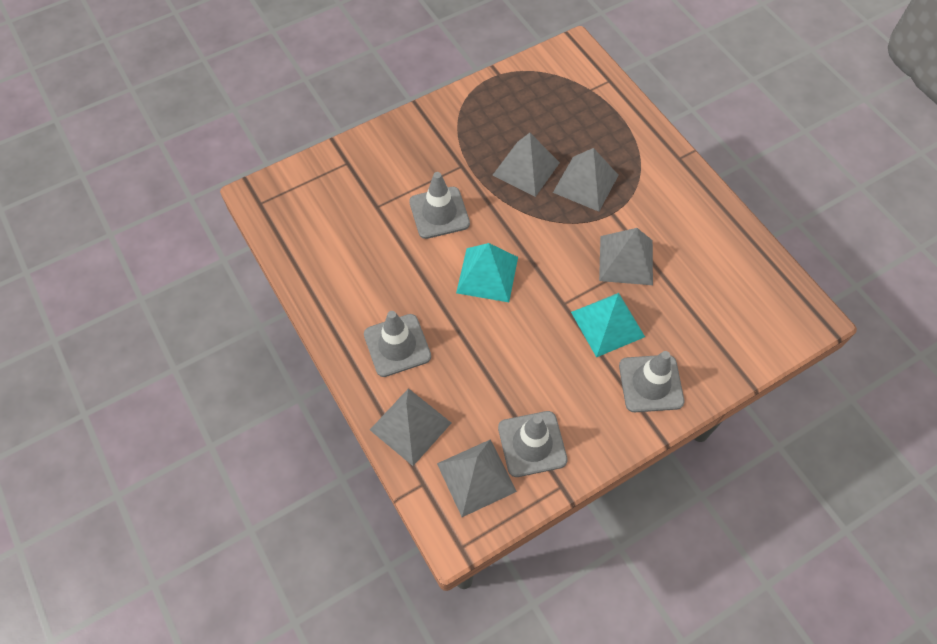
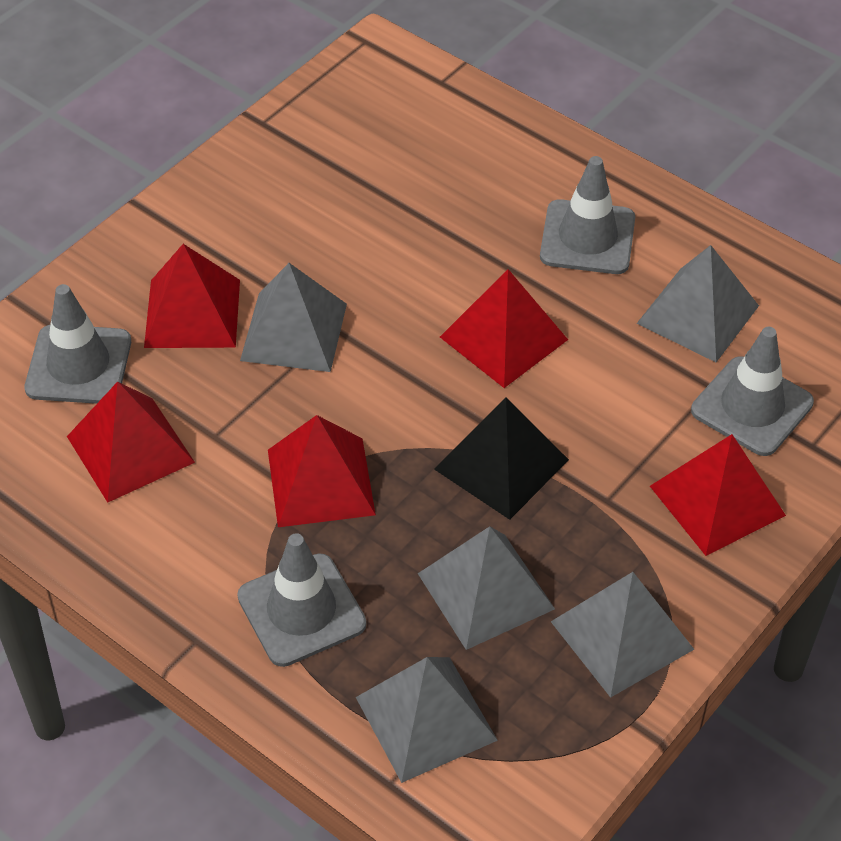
black pyramid: none = 0 -> [434,397,569,520] = 1
red pyramid: none = 0 -> [67,382,195,503] [144,244,240,348] [268,415,376,527] [440,269,568,388] [650,434,786,556] = 5
turquoise pyramid: [456,243,518,302] [571,293,645,357] = 2 -> none = 0

